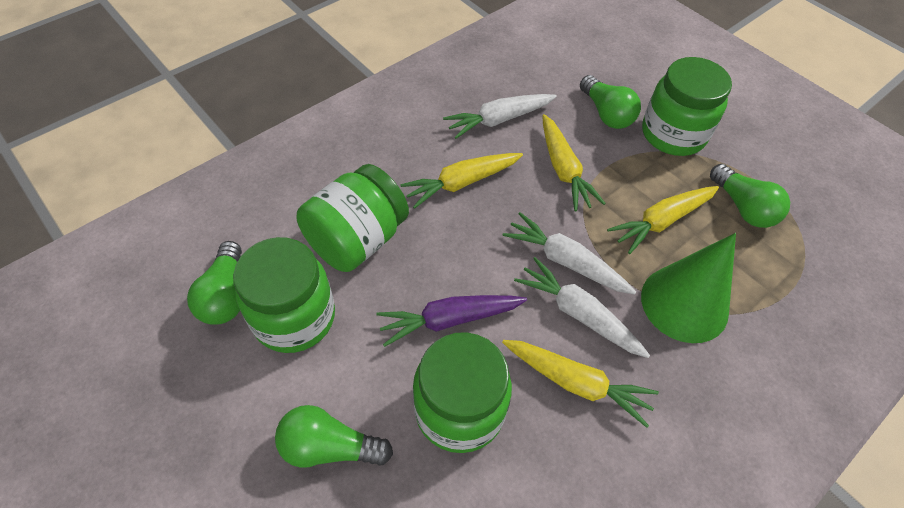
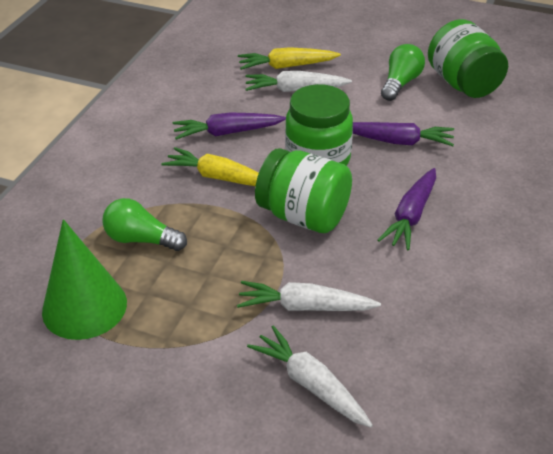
green jar: [233,237,335,353] [297,164,409,272] [413,332,512,453] [642,57,732,156] = 4 -> [255,148,352,233] [285,84,353,166] [428,19,508,98] = 3
green light bulb: [187,241,242,325] [275,405,393,468] [580,75,641,129] [710,164,790,228] = 4 -> [102,198,187,251] [381,44,425,101] = 2
purple carrot: [376,295,527,347] = 1 -> [173,113,286,140] [353,122,454,146] [378,168,436,250] = 3
yellow carrot: [400,153,523,209] [502,340,659,428] [542,114,606,211] [607,186,719,254] = 4 -> [161,147,259,186] [238,47,341,70] = 2

